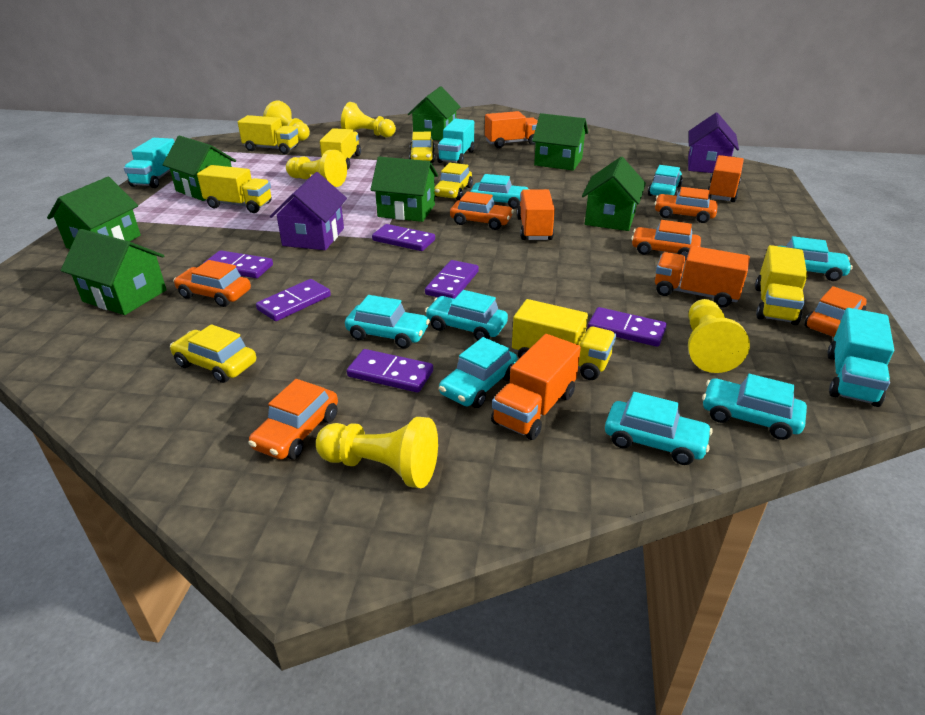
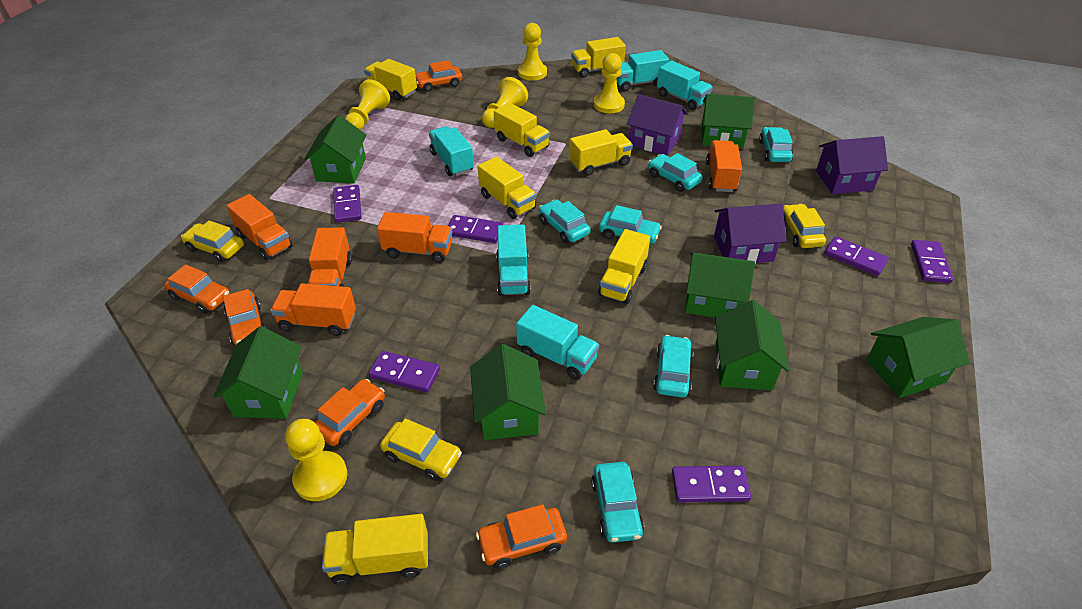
orange car: [173,260,251,307] [248,379,338,459] [450,192,514,230] [631,220,701,261] [654,187,718,223] [804,286,867,337] = 6 -> [164,264,230,313] [223,289,266,346] [315,379,385,446] [415,60,462,92] [476,504,567,569] = 5
purple house: [270,172,347,250] [688,113,739,173] = 2 -> [627,94,688,156] [714,203,787,263] [816,136,888,194] = 3
turquoise car: [345,295,430,348] [425,290,508,340] [439,337,518,408] [470,174,528,209] [605,392,713,465] [648,165,683,196] [702,374,807,440] [780,236,853,281] = 8 -> [539,200,591,243] [591,462,644,543] [599,205,662,244] [648,153,703,192] [653,335,693,398] [759,127,793,162] = 6
turquoise truck: [124,138,174,188] [437,119,474,164] [828,308,894,407] = 3 -> [429,126,474,176] [496,224,531,296] [516,305,599,380] [617,50,669,91] [657,61,713,110] = 5
yellow truck: [197,165,271,213] [238,115,298,154] [320,128,361,169] [512,299,616,380] [755,245,807,325] = 5 -> [322,514,428,585] [364,59,417,100] [478,157,536,219] [494,102,550,157] [569,129,633,176] [571,37,626,78] [598,229,650,304] = 7

